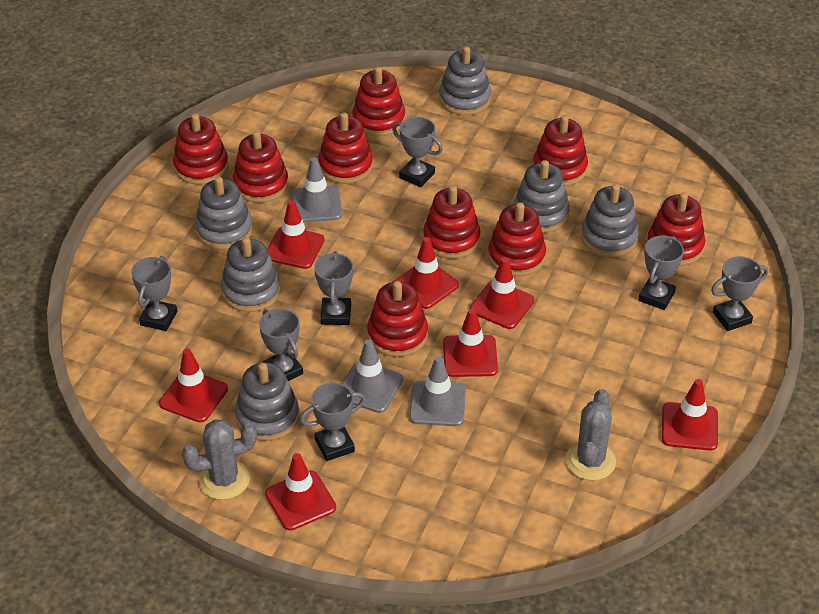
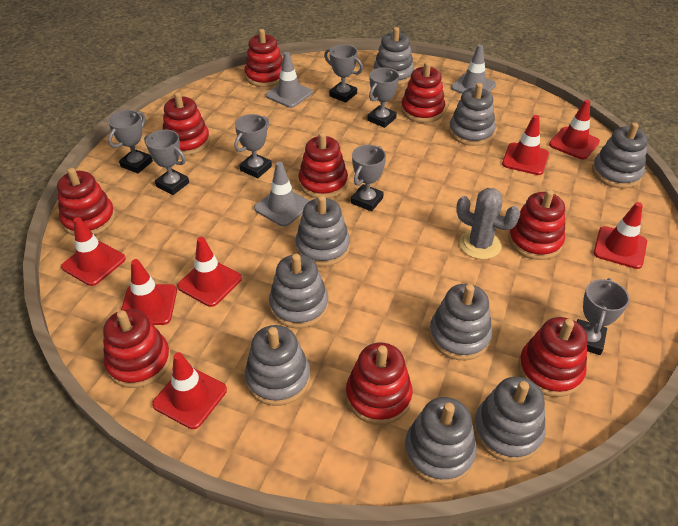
grey cactus: [182,419,257,500] [565,389,616,481] = 2 -> [456,188,520,259] = 1
grey stacking toy: [195,177,253,250] [221,237,281,312] [235,362,299,441] [439,46,491,115] [513,160,570,233] [581,184,639,257] = 6 -> [245,325,310,406] [269,254,328,328] [295,195,350,266] [373,27,414,85] [404,397,477,485] [429,284,492,361] [449,83,496,146] [474,377,546,462] [592,122,648,188] = 9

